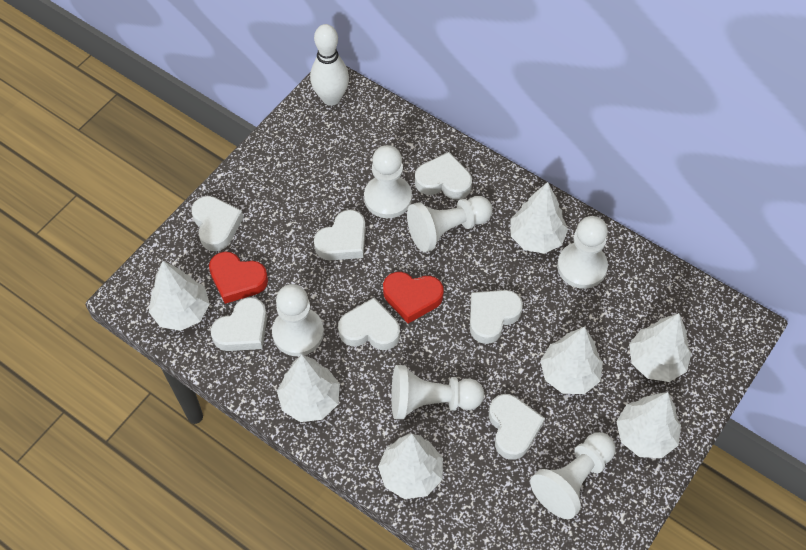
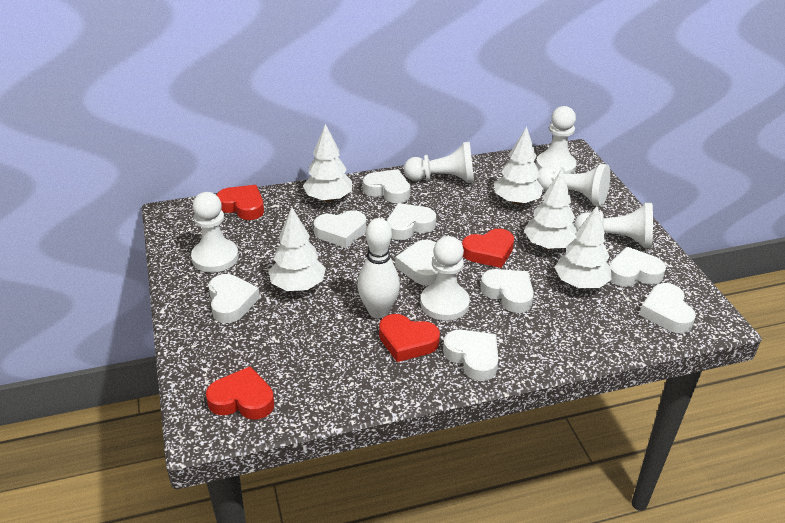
red heart: [209,251,268,304] [383,272,444,323] = 2 -> [206,366,274,420] [216,185,264,220] [379,314,440,362] [462,228,514,268] = 4
white heart: [191,196,244,251] [211,297,267,351] [314,210,366,260] [338,298,400,350] [415,152,472,199] [470,290,523,344] [489,394,545,460] = 7 -> [208,274,260,323] [314,210,366,248] [363,169,410,203] [387,203,436,240] [395,240,438,286] [443,330,498,381] [480,269,534,313] [609,247,666,287] [639,283,696,333] = 9
white tree: [149,261,210,331] [277,355,340,422] [378,433,443,499] [510,182,568,254] [540,327,603,394] [616,392,681,458] [629,313,691,382] = 7 -> [269,207,326,291] [303,124,352,202] [494,127,544,205] [524,169,577,250] [555,206,612,288] = 5

